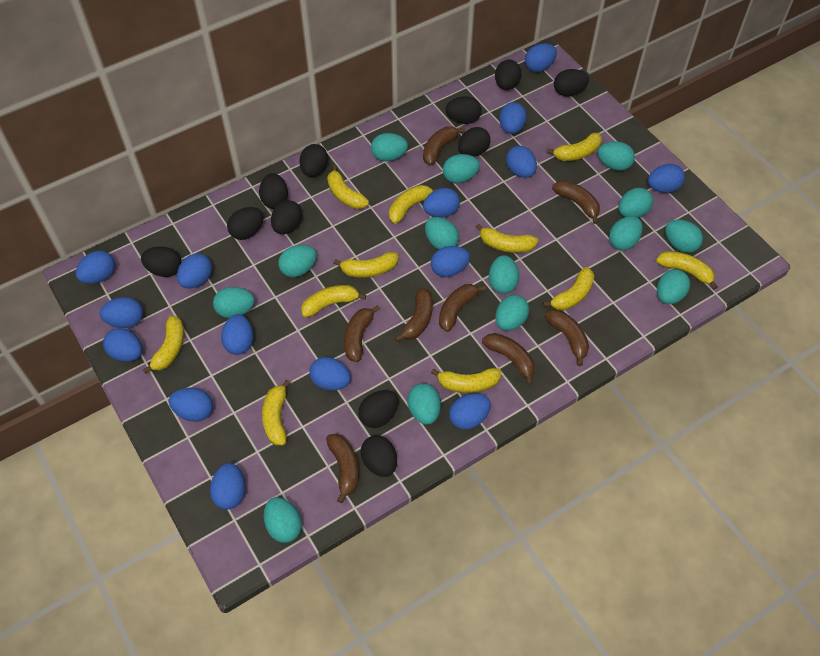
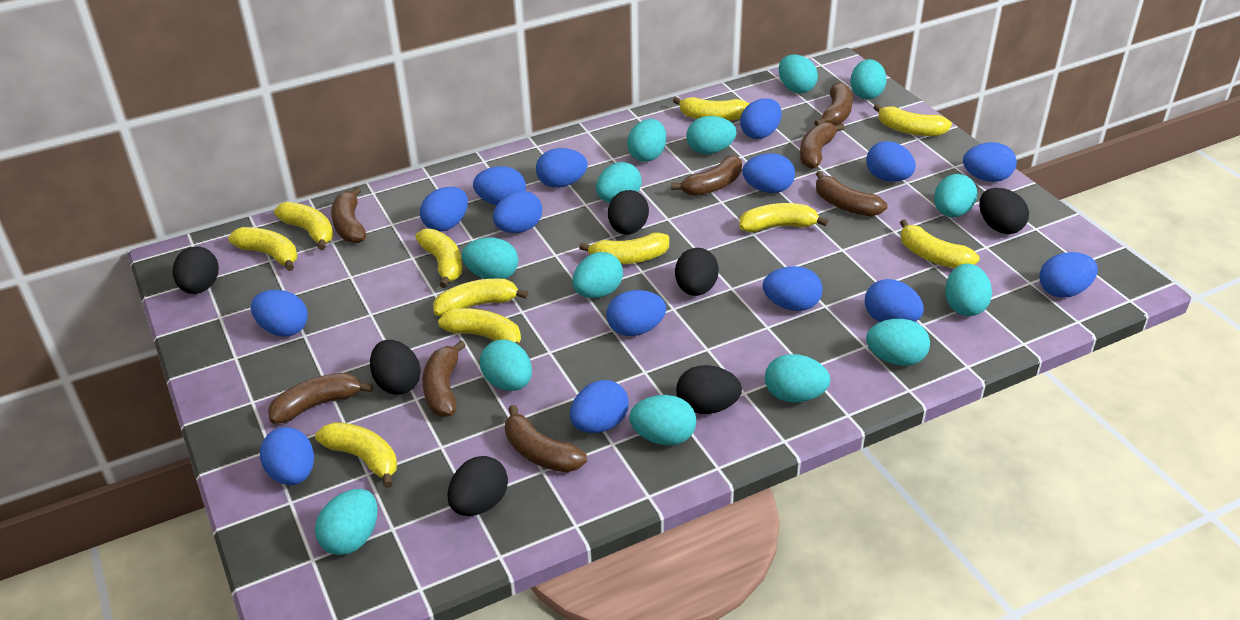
black egg: [141,246,182,277] [227,207,264,240] [259,173,288,209] [271,200,302,234] [299,144,328,177] [358,390,398,428] [360,435,397,477] [445,96,481,124] [458,127,491,157] [495,60,521,90] [554,69,589,97] = 11 -> [173,246,219,294] [370,340,421,395] [447,456,508,516] [608,190,649,235] [675,248,719,296] [676,365,742,414] [979,188,1029,234] = 7

